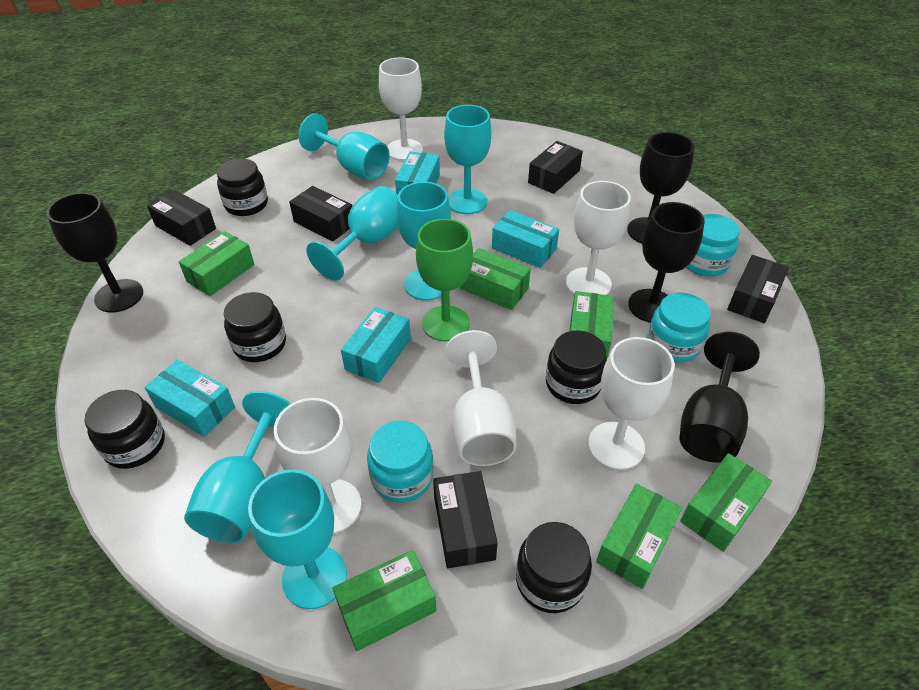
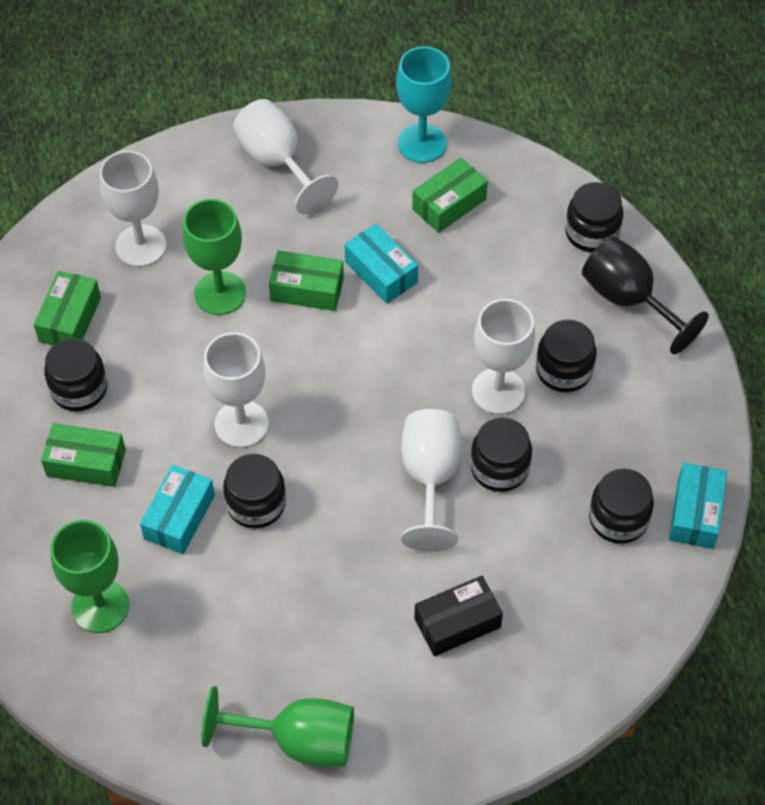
black box: [147,190,216,246] [289,186,352,242] [433,471,498,568] [528,141,583,194] [727,255,789,323] = 5 -> [414,576,503,656] = 1
black goblet: [46,192,143,313] [627,132,695,243] [628,202,705,323] [680,332,760,463] = 4 -> [582,237,709,354] = 1
black jar: [85,390,165,469] [217,159,268,216] [224,292,286,362] [516,522,592,613] [546,331,607,404] = 5 -> [44,338,107,411] [223,454,286,529] [470,417,532,492] [536,320,597,392] [565,182,623,252] [589,468,654,544] = 6
green box: [179,231,254,296] [332,550,437,651] [460,248,531,310] [569,291,614,359] [596,483,682,589] [680,453,772,552] = 6 -> [34,271,101,346] [41,423,126,487] [269,250,344,311] [412,158,488,233] = 4
green goblet: [416,219,473,341] = 1 -> [50,520,129,633] [182,199,246,315] [201,686,354,767] = 3
turquoise box: [145,360,235,437] [341,307,411,383] [395,151,440,195] [492,210,559,268] = 4 -> [140,465,215,554] [344,224,418,304] [669,463,727,549] = 3
turquoise goblet: [184,391,291,543] [248,469,347,609] [299,113,390,180] [306,186,398,280] [396,182,451,300] [444,105,491,214] = 6 -> [396,46,452,163] = 1
turquoise jar: [367,420,434,503] [647,293,711,363] [687,214,739,277] = 3 -> none = 0

